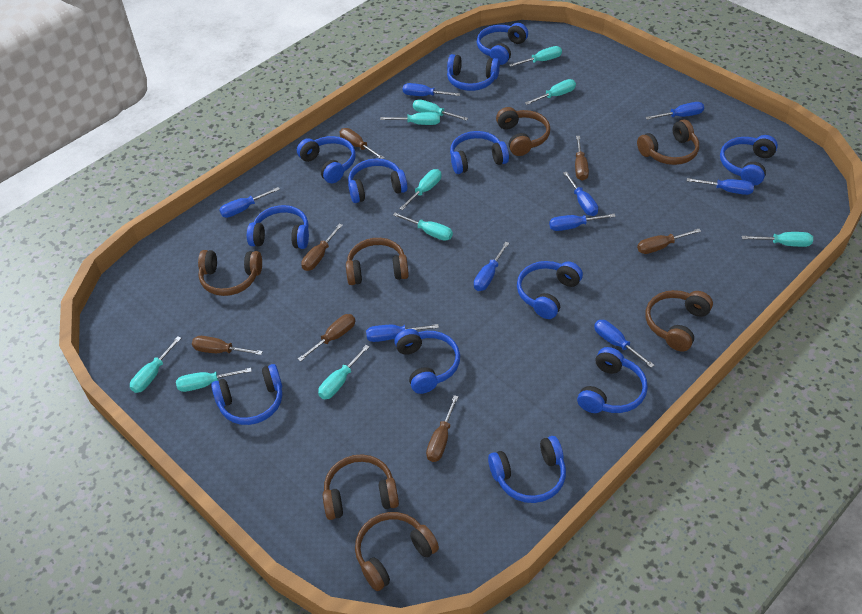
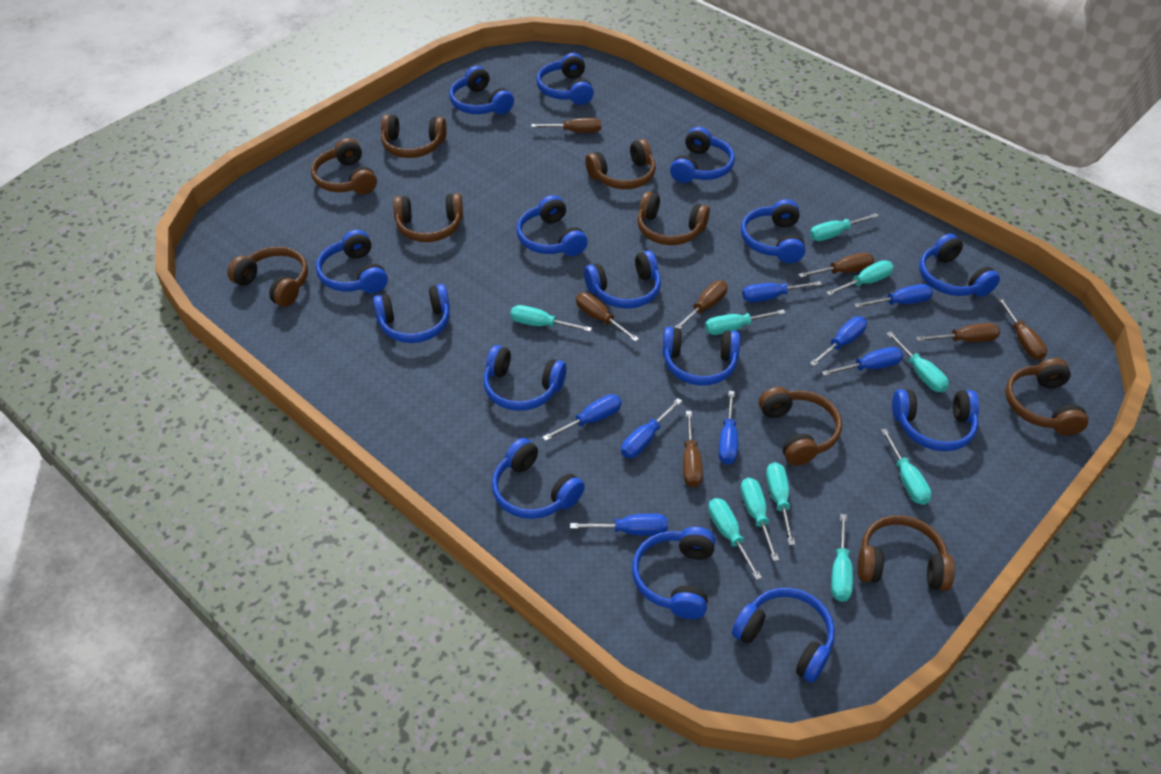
blue headphones: [211,364,282,425] [247,205,309,249] [297,136,356,183] [348,158,408,203] [394,329,460,394] [447,54,500,91] [450,131,509,174] [477,23,528,65] [488,436,566,503] [517,261,583,319] [577,347,648,413] [720,135,778,186] = 12 -> [316,230,388,293] [373,284,450,343] [449,66,514,114] [483,345,566,411] [492,438,585,519] [517,195,588,256] [537,53,594,105] [584,250,661,309] [632,527,716,619] [662,327,740,386] [670,127,735,183] [732,588,835,683] [741,199,805,263] [892,389,979,451] [919,234,1000,297] = 15
blue screwdriver: [220,187,280,218] [366,324,439,342] [403,83,460,96] [474,242,509,291] [549,214,616,231] [563,172,598,216] [594,320,654,368] [645,102,704,120] [687,178,754,195] = 9 -> [543,394,622,441] [570,514,668,535] [621,398,682,458] [719,391,738,465] [742,281,822,302] [810,316,867,366] [822,347,903,376] [854,284,933,308] = 8
brown headphones: [198,250,262,296] [323,454,399,520] [346,238,409,285] [355,512,439,591] [496,107,550,156] [637,119,699,165] [646,290,713,352] = 7 -> [228,247,308,307] [311,138,377,194] [381,114,447,158] [393,193,463,242] [585,139,656,189] [637,192,710,245] [759,387,842,466] [858,515,955,591] [1005,358,1089,436] = 9

